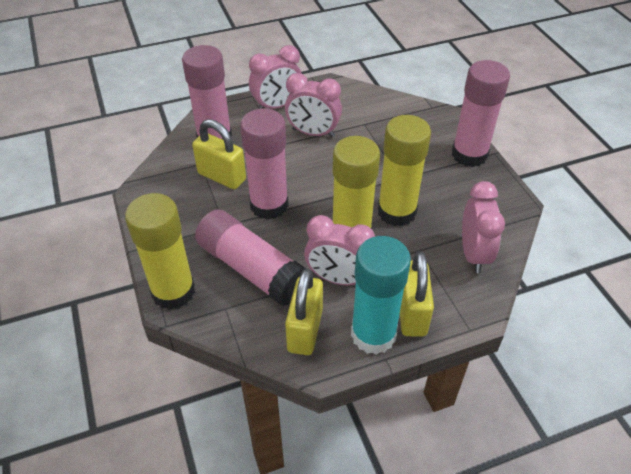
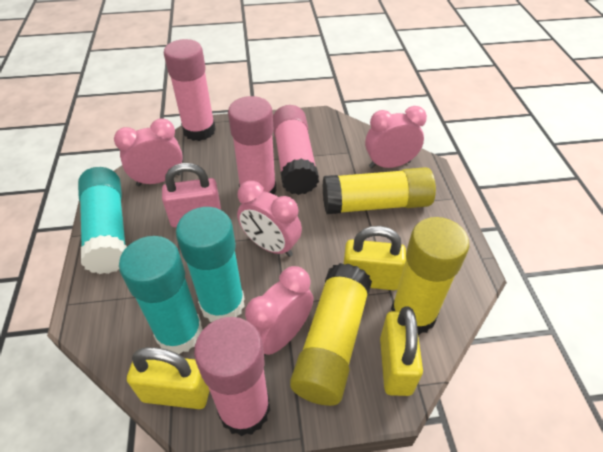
pink padlock: none = 0 -> [162,163,221,227] = 1
turquoise glue stick: [351,236,411,355] = 1 -> [78,167,127,274] [119,236,203,354] [176,207,245,322] = 3

